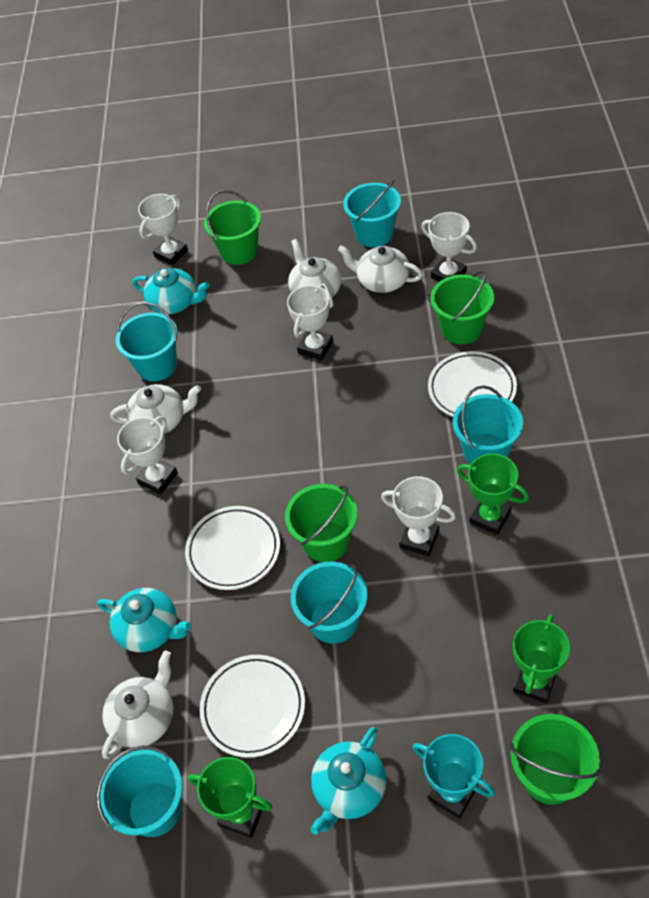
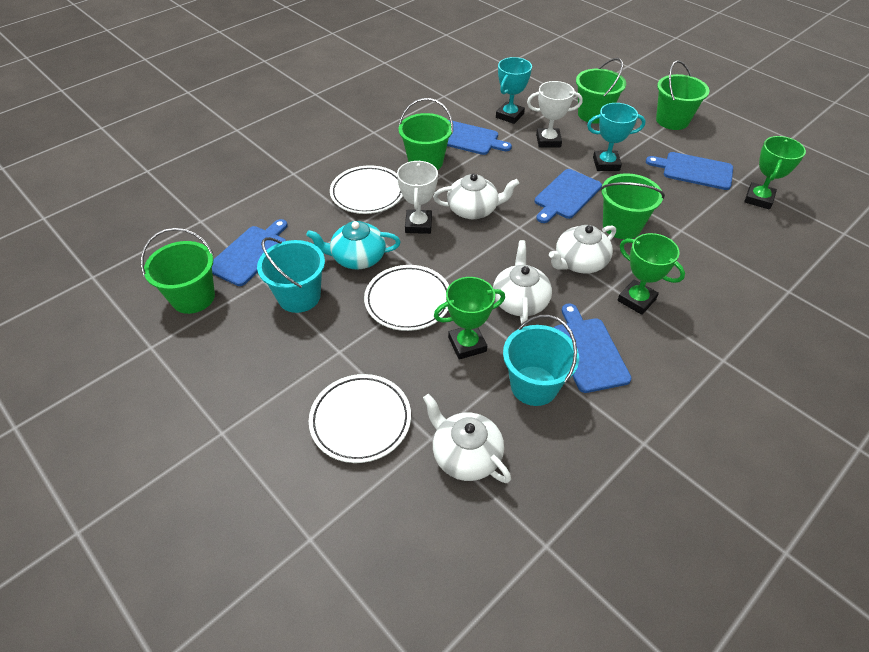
blue cutting board: none = 0 -> [212,219,288,286] [447,120,512,155] [535,169,602,223] [554,304,632,393] [646,152,733,190] = 5
green bucket: [204,190,261,265] [285,484,358,562] [430,271,494,344] [510,714,601,805] = 4 -> [141,228,215,314] [399,98,453,170] [576,58,626,124] [600,173,665,239] [656,60,709,130] = 5
turquoise bucket: [96,746,183,837] [116,302,178,381] [291,562,367,644] [343,180,401,247] [453,386,523,465] = 5 -> [257,237,325,313] [503,315,579,406] = 2
turquoise teapot: [97,588,192,652] [133,268,210,314] [311,727,387,835] = 3 -> [306,221,401,269] = 1
turquoise trophy: [413,734,495,819] = 1 -> [496,57,532,124] [587,103,646,171] = 2
white trophy: [117,416,178,494] [138,194,188,265] [287,285,333,360] [381,476,456,556] [421,212,477,282] = 5 -> [397,160,438,234] [527,81,583,148] = 2

